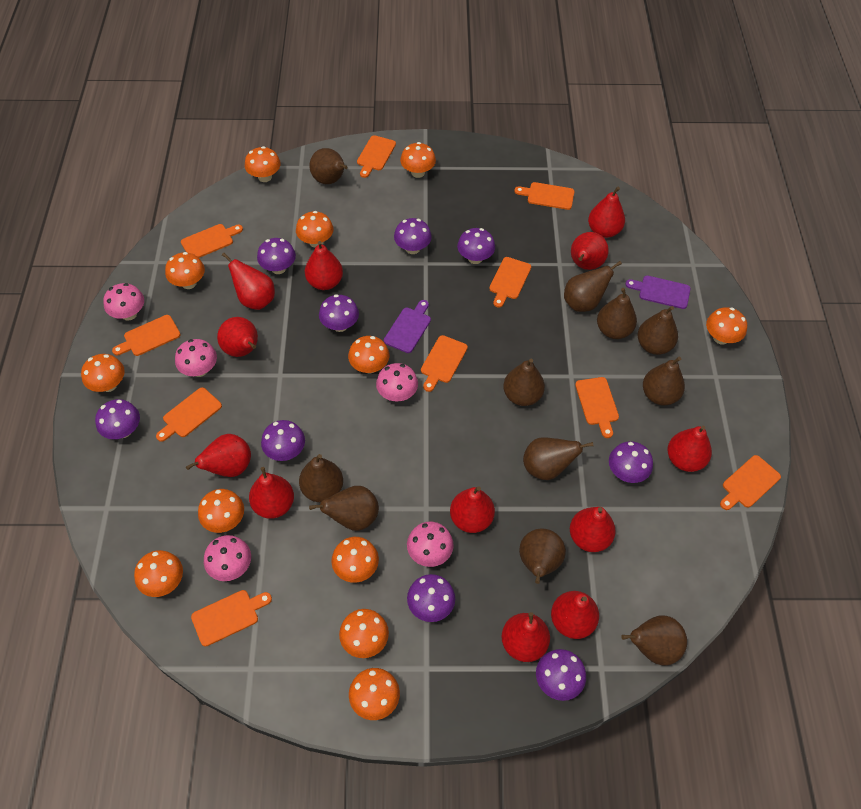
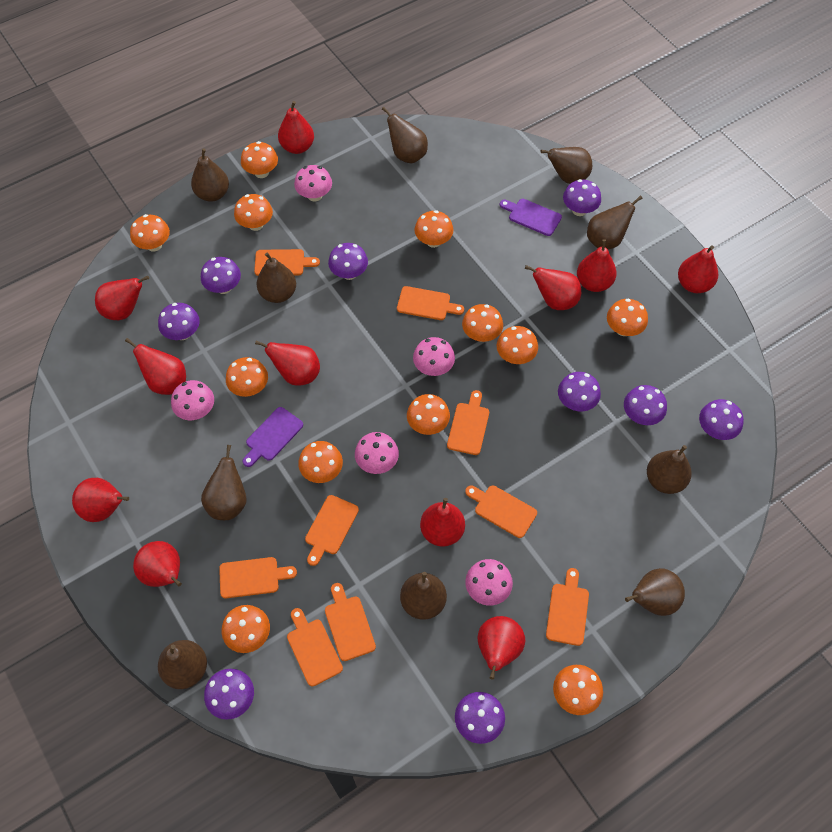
brown pear: [299,454,343,502] [309,148,348,184] [309,486,379,531] [503,359,545,406] [519,529,566,584] [523,437,594,480] [564,261,622,312] [597,288,637,339] [621,615,687,666] [638,306,678,355] [643,357,685,405] = 11 -> [158,640,207,689] [191,148,229,202] [201,445,247,520] [257,252,296,303] [382,107,428,163] [400,572,447,620] [541,147,592,184] [587,195,642,249] [625,568,685,616] [647,445,692,494] = 10
orange cutting board: [112,315,181,356] [156,387,222,442] [181,224,243,258] [191,590,272,646] [357,135,396,178] [421,335,468,392] [489,257,531,308] [514,182,575,210] [575,377,619,438] [720,455,781,510] = 10 -> [219,557,297,598] [254,249,320,276] [287,608,343,687] [305,495,359,566] [325,583,376,661] [397,286,464,320] [447,390,489,455] [465,485,537,538] [546,568,589,646] = 9
red pear: [186,434,251,477] [217,317,258,357] [222,253,275,310] [249,467,294,519] [305,241,343,290] [450,486,495,533] [502,612,550,662] [551,591,599,639] [570,507,616,552] [571,232,609,270] [588,187,625,238] [668,426,712,472] = 12 -> [72,478,129,522] [95,275,149,320] [125,338,186,395] [133,541,182,587] [255,341,320,386] [278,101,314,154] [420,498,465,547] [477,616,525,680] [525,265,581,310] [577,239,617,292] [678,245,718,293] = 11

